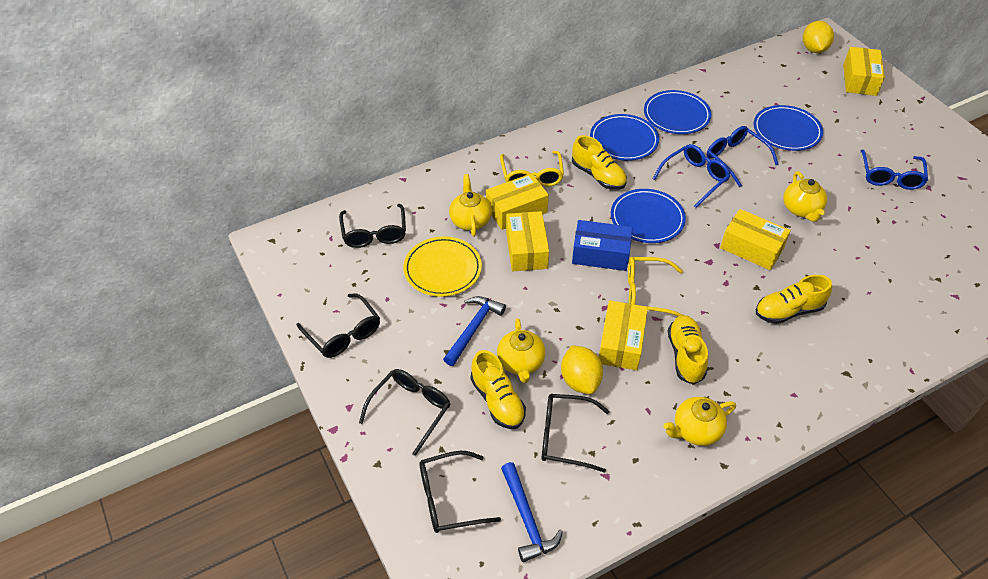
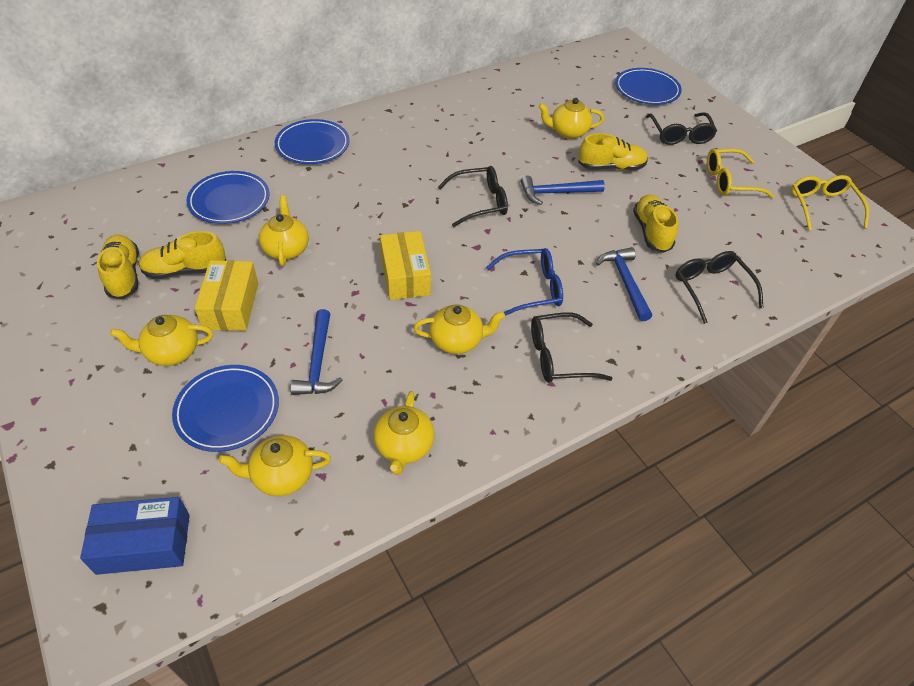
black glasses: [296,293,380,358] [339,204,406,248] [359,369,450,456] [419,451,501,533] [542,394,610,473] = 5 -> [438,166,508,227] [531,312,613,383] [646,112,717,145] [675,251,764,324] = 4
blue glasses: [653,144,730,208] [707,126,779,187] [861,150,928,190] = 3 -> [486,248,563,316] = 1
blue hammer: [443,296,506,366] [501,462,563,562] = 2 -> [290,309,343,395] [521,175,605,205] [596,247,652,321] = 3
yellow box: [486,173,549,230] [506,211,549,272] [599,300,648,371] [720,209,791,270] [843,47,885,96] = 5 -> [195,260,258,331] [380,231,431,300] = 2
yellow lemon: [561,345,603,394] [803,21,834,53] = 2 -> none = 0
yellow plate: [403,236,482,297] = 1 -> none = 0
yellow teapot: [449,174,492,237] [497,318,545,383] [664,397,736,446] [783,171,827,222] = 4 -> [110,315,213,366] [219,435,331,496] [259,195,309,266] [374,391,434,475] [414,304,505,354] [538,98,604,139] = 6

